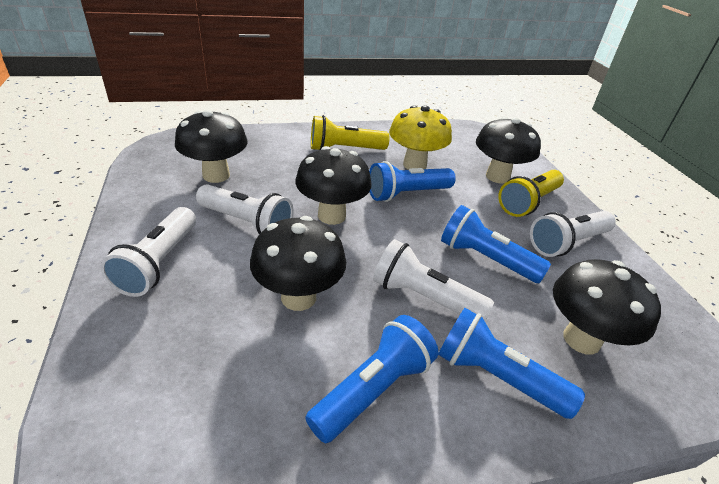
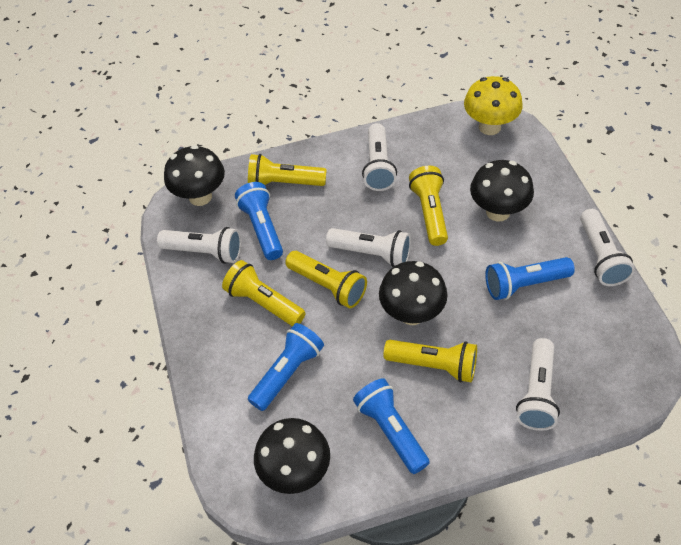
black mushroom: [175,110,248,183] [250,216,346,311] [295,146,372,225] [476,117,541,183] [553,259,661,355] = 5 -> [164,145,225,206] [254,418,330,494] [379,261,447,325] [470,160,534,222] = 4
white flashlight: [100,207,196,297] [196,184,294,234] [373,239,494,321] [530,211,616,257] = 4 -> [157,227,241,264] [326,228,411,267] [362,123,397,191] [516,338,560,431] [580,209,635,286] = 5
yellow flashlight: [311,115,390,150] [498,170,564,217] = 2 -> [222,260,306,326] [248,154,327,186] [285,251,367,308] [384,340,477,382] [409,166,448,246] = 5

